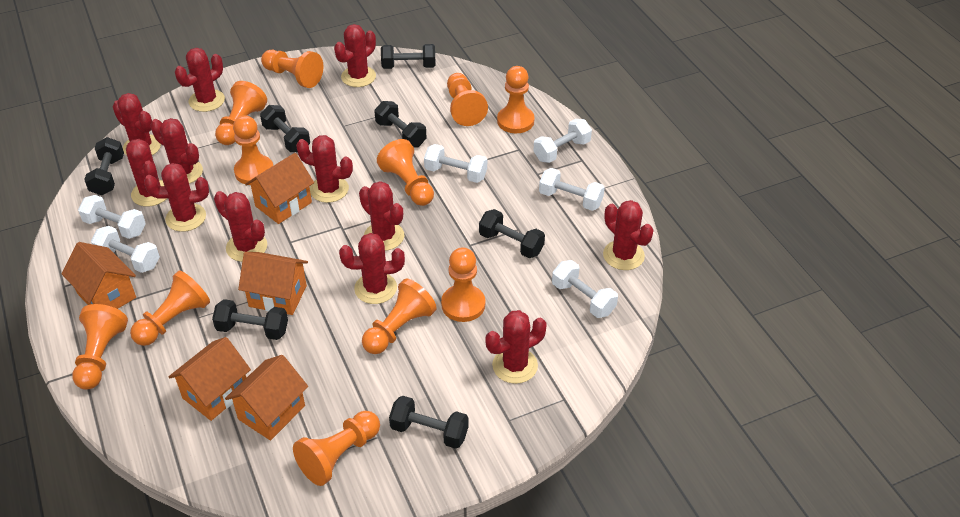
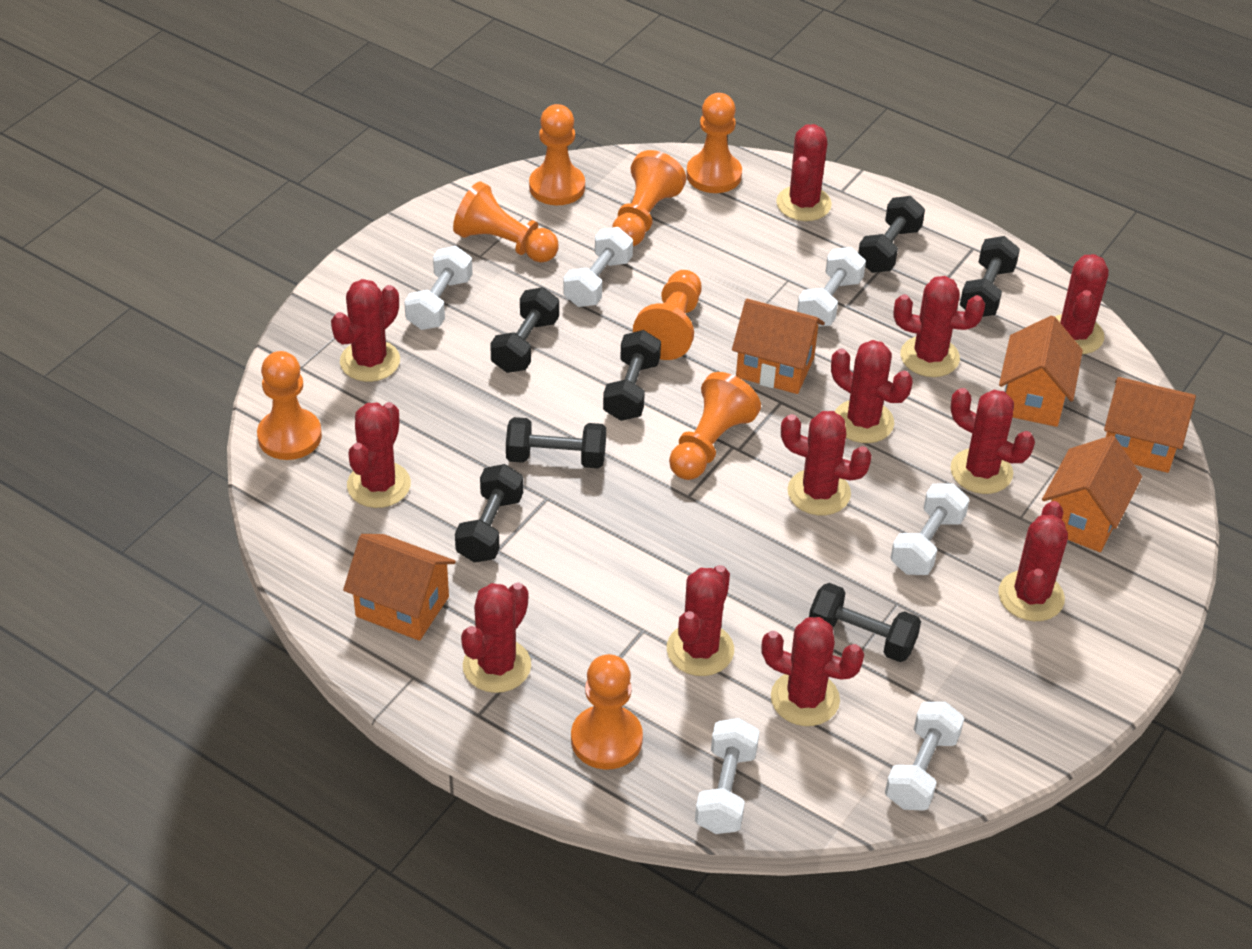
orange pawn: [72,304,128,390] [130,271,210,346] [215,81,267,145] [233,115,273,185] [261,49,324,88] [293,411,380,486] [362,279,437,354] [377,139,434,206] [441,247,485,322] [447,73,488,126] [497,66,535,133] = 11 -> [257,351,322,460] [453,181,558,262] [529,104,585,205] [571,654,643,770] [612,150,686,246] [633,270,702,360] [669,372,761,480] [686,93,742,193] = 8

